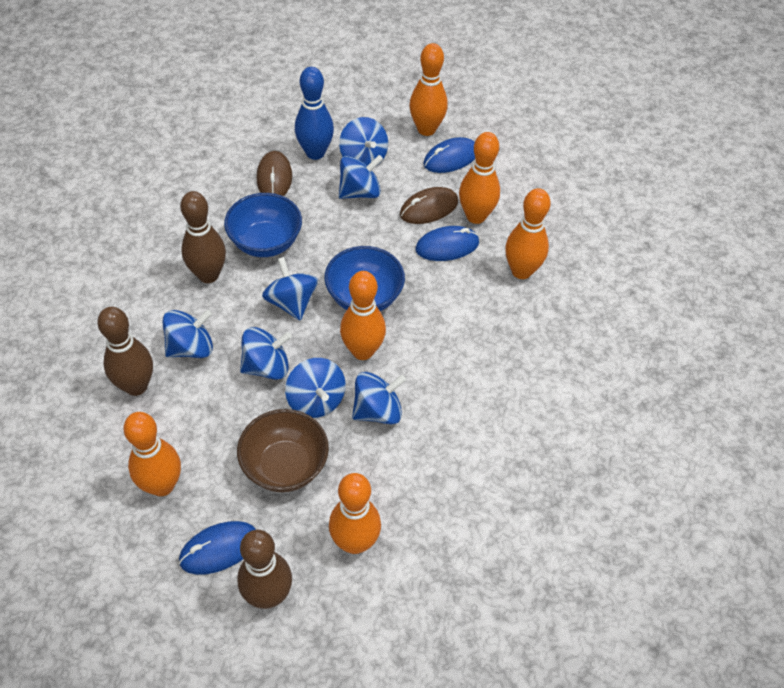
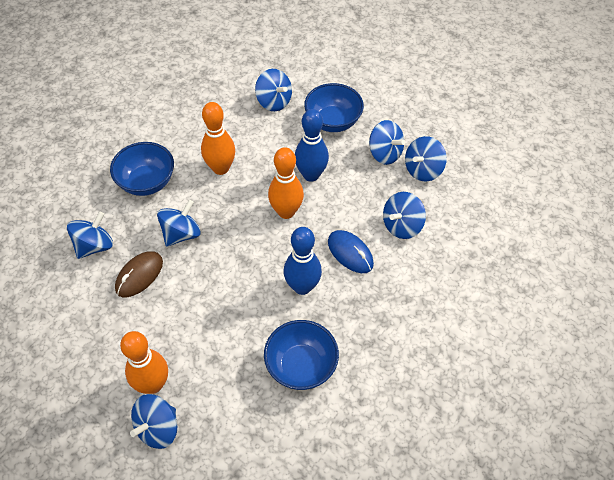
blue bowl: [224,193,302,257] [324,246,405,311] = 2 -> [110,142,174,196] [264,320,339,390] [304,83,364,132] = 3
blue bowling pin: [295,67,334,160] = 1 -> [284,227,322,295] [295,109,329,182] = 2
blue mouse: [179,521,256,575] [415,226,479,261] [423,137,475,173] = 3 -> [328,230,374,273] = 1
brown bowl: [237,409,329,492] = 1 -> none = 0
brown bowling pin: [97,307,153,396] [180,191,226,283] [237,530,292,609] = 3 -> none = 0
brown mouse: [257,151,292,196] [400,187,458,224] = 2 -> [115,251,163,297] = 1
orange bowling pin: [123,412,181,496] [329,473,381,554] [340,271,386,360] [410,43,448,136] [459,132,500,224] [505,188,551,279] = 6 -> [120,331,168,394] [201,102,235,175] [268,147,304,219] = 3

